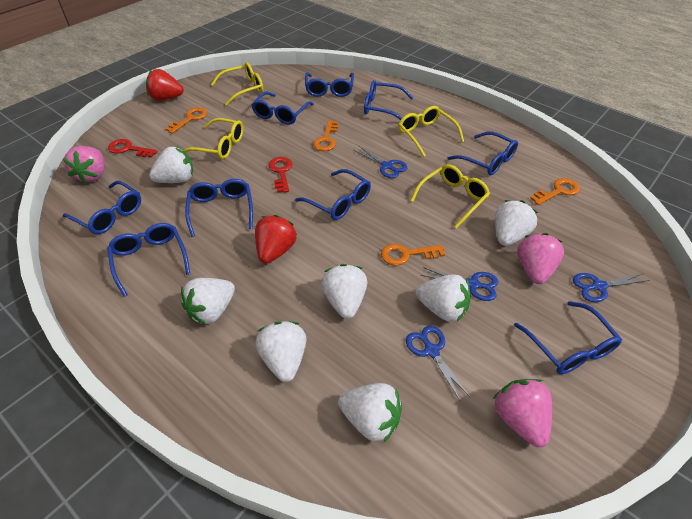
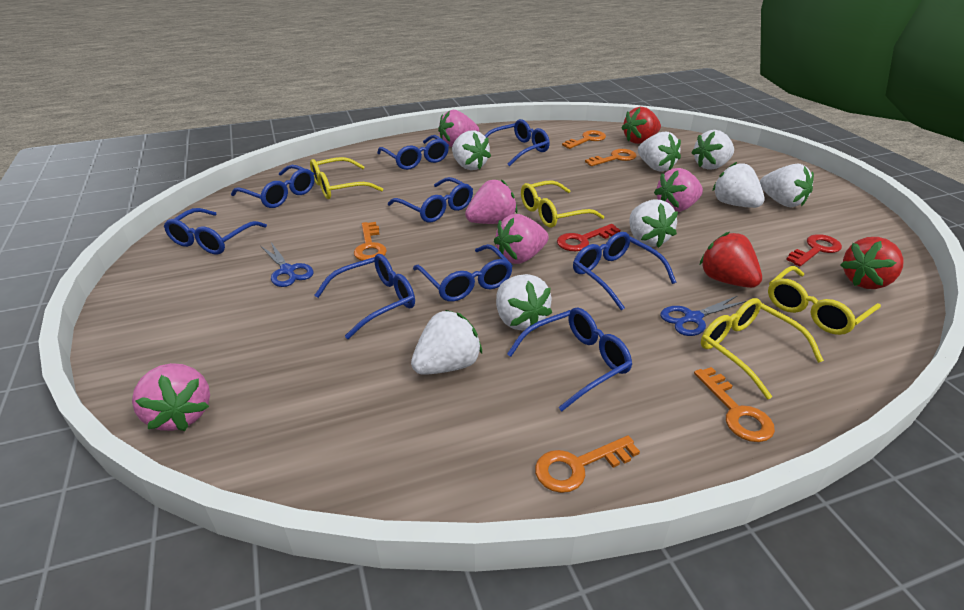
blue scissors: [354,146,408,178] [406,326,470,402] [421,267,498,301] [573,273,650,302] = 4 -> [261,242,314,287] [660,295,747,336] = 2
orange key: [165,107,207,134] [313,121,338,151] [381,244,445,266] [530,178,580,205] = 4 -> [354,222,387,261] [535,436,640,493] [562,130,606,149] [585,149,637,166] [694,367,775,442] = 5
pink strawberry: [63,146,105,184] [493,379,552,447] [517,233,564,284] = 3 -> [132,363,210,431] [438,110,479,147] [465,180,517,224] [494,214,549,264] [654,168,703,212] = 5
red strawberry: [146,69,184,101] [255,215,297,264] = 2 -> [621,107,661,144] [700,232,762,288] [841,237,903,289] = 3
white strawberry: [149,146,193,183] [181,278,235,325] [255,321,307,382] [321,264,367,319] [338,383,402,442] [416,274,471,322] [495,200,538,246] = 7 -> [411,310,482,375] [452,130,491,170] [496,274,552,332] [629,200,678,248] [638,132,681,172] [691,130,734,170] [713,162,765,208] [760,164,814,207] = 8

